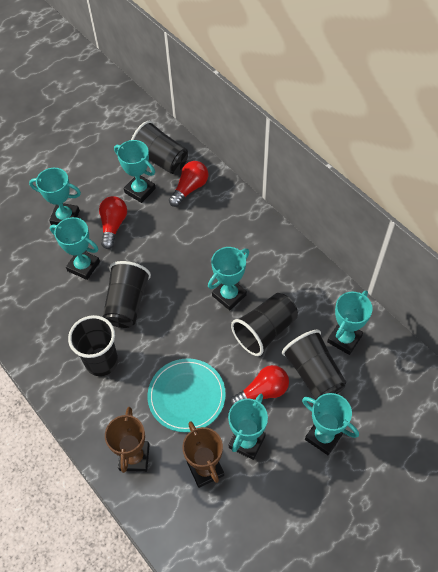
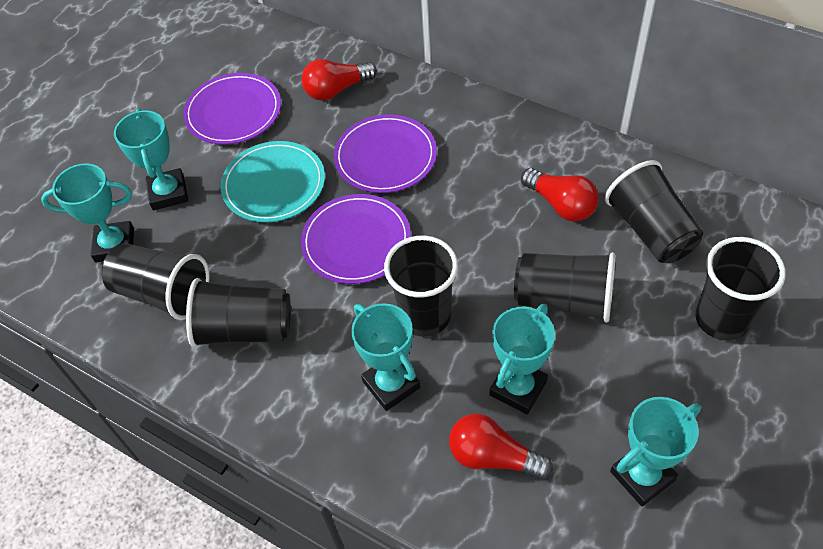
black cup: [68,315,118,376] [103,261,151,328] [131,121,188,174] [231,293,298,356] [282,330,346,400] = 5 -> [102,243,210,320] [186,278,291,348] [384,236,458,337] [514,252,615,323] [605,160,703,263] [696,237,786,341] = 6
brown trophy: [105,407,150,473] [182,421,224,488] = 2 -> none = 0
purple plate: none = 0 -> [183,73,281,145] [301,194,411,284] [334,115,437,193] = 3
turquoise trophy: [29,168,81,225] [50,217,100,280] [114,140,156,203] [208,247,249,310] [228,394,268,460] [302,393,359,455] [327,290,373,355] = 7 -> [41,163,134,263] [114,109,188,210] [351,303,420,411] [490,304,555,414] [610,397,701,506] = 5

